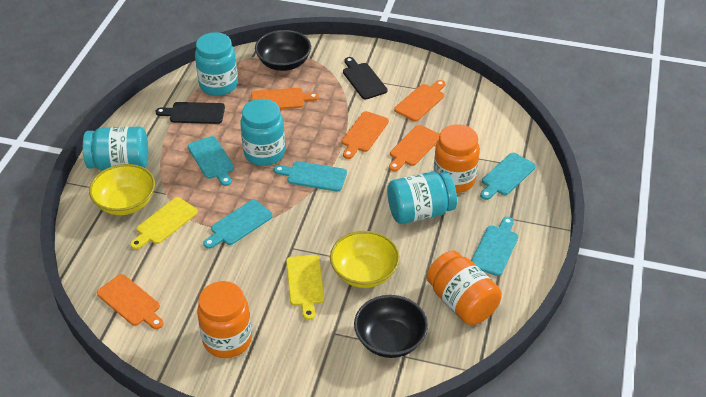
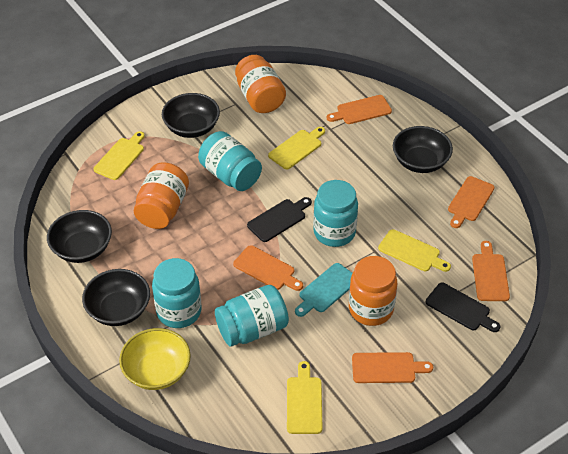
black bowl: [255,30,311,71] [354,295,428,358] = 2 -> [47,210,112,263] [82,269,150,326] [162,93,220,138] [393,126,453,173] = 4
turquoise cutting board: [188,136,234,186] [203,200,273,249] [274,161,347,192] [471,217,518,276] [480,153,536,200] = 5 -> [295,263,353,317] = 1
yellow bowl: [89,164,155,215] [330,231,400,288] = 2 -> [119,328,191,390] = 1
yellow cutting board: [130,197,198,249] [286,255,324,320] = 2 -> [94,131,145,180] [268,127,325,169] [287,361,323,434] [378,229,451,272] = 4

